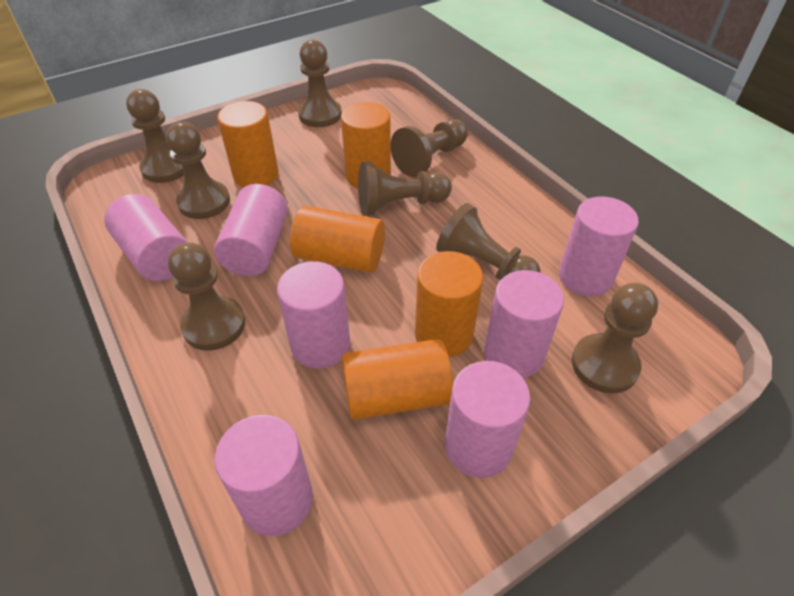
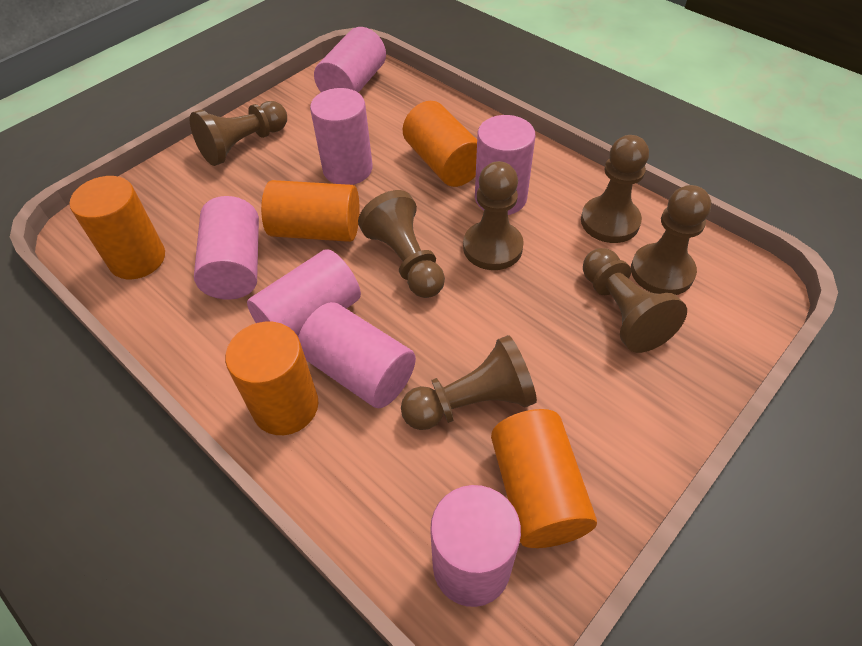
brown pawn: [126,89,184,183] [166,122,230,219] [168,242,245,351] [298,40,342,127] [358,162,452,216] [391,119,468,177] [436,203,541,280] [572,283,658,393] = 8 -> [190,101,287,166] [358,190,445,298] [401,335,537,430] [463,161,524,270] [581,135,649,243] [583,248,687,353] [631,185,711,295] = 7

